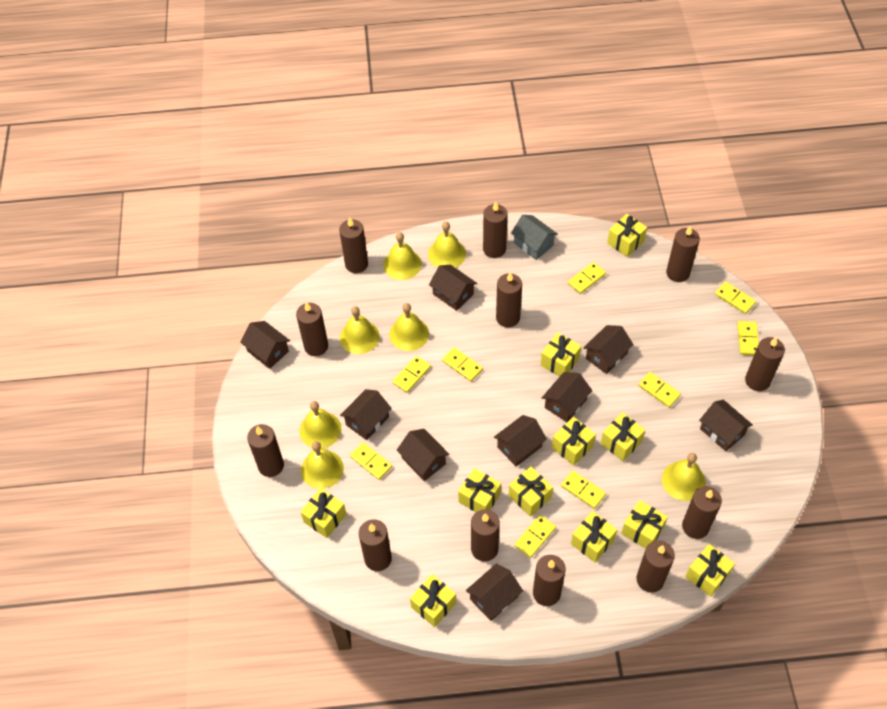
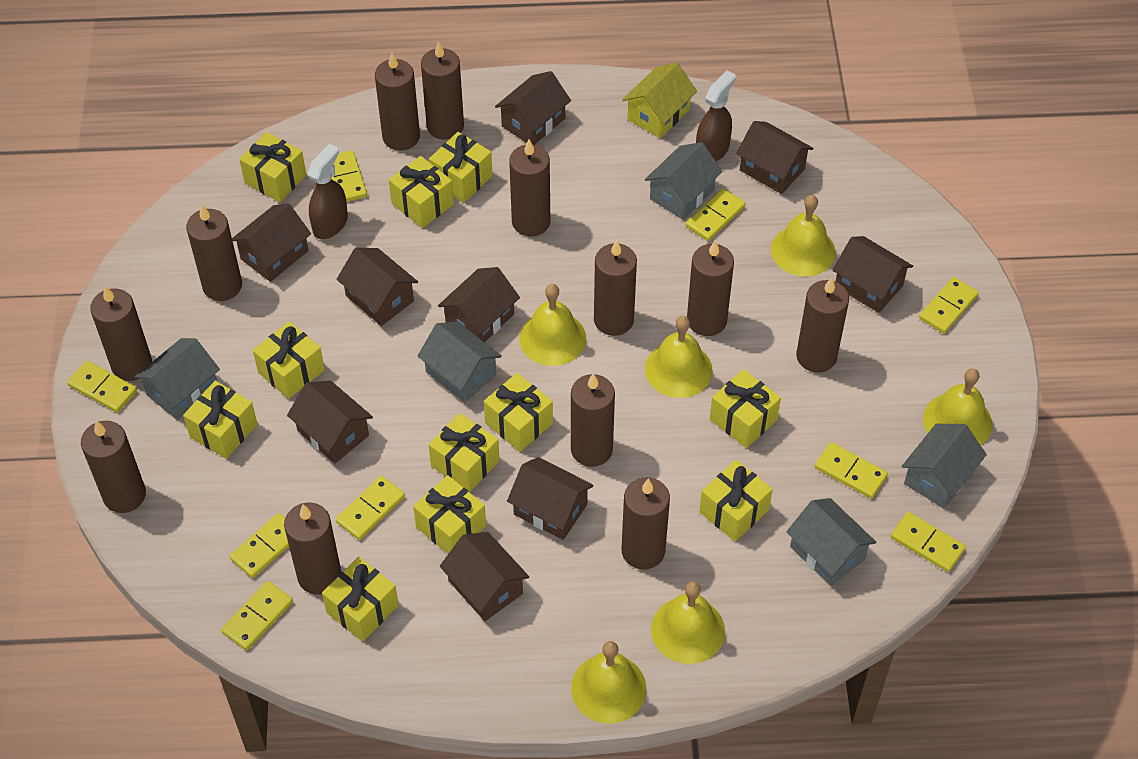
brown spray bottle: none = 0 -> [307,144,348,239] [696,70,736,161] = 2
grey house: [511,215,558,260] = 1 -> [135,338,220,420] [418,322,502,403] [645,142,722,220] [786,498,876,586] [902,424,987,509] = 5
yellow bell: [299,401,341,448] [301,441,344,489] [340,306,380,354] [383,232,422,280] [389,303,429,351] [428,222,466,268] [662,453,706,501] = 7 -> [519,284,586,366] [571,641,647,724] [645,316,713,398] [651,581,725,664] [771,195,836,276] [923,368,992,445] = 6
yellow house: none = 0 -> [622,62,697,138] = 1

